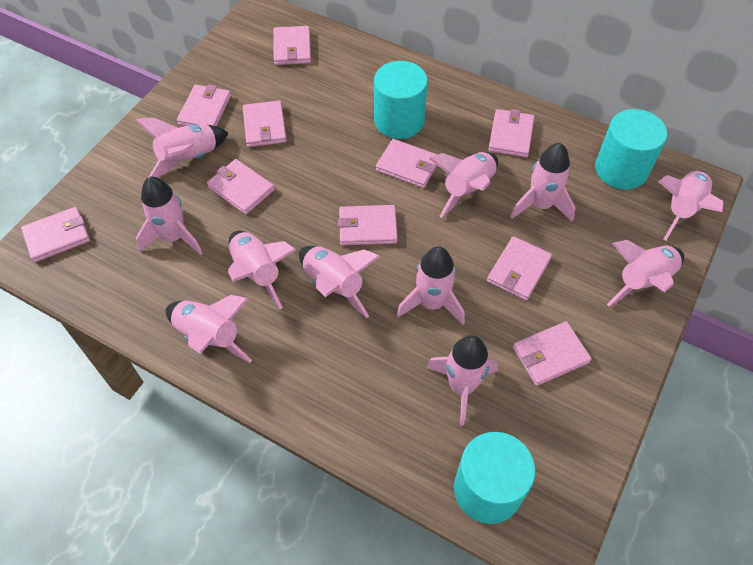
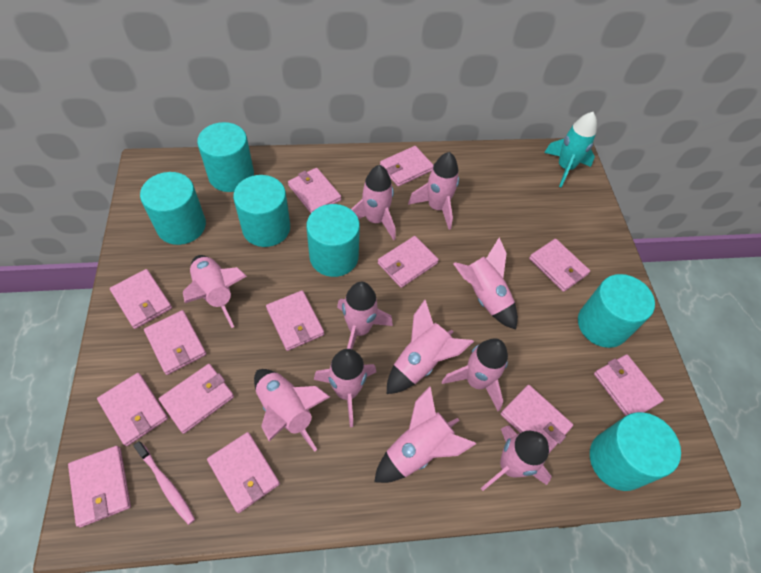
pink toothbrush: none = 0 -> [133,441,195,525] = 1
pink wallet: [21,207,90,262] [177,84,231,126] [207,159,274,215] [243,100,287,147] [274,26,311,65] [338,205,398,246] [376,139,437,188] [487,236,552,301] [488,109,534,158] [513,321,592,386] = 10 -> [68,446,131,527] [97,373,168,446] [110,269,172,329] [144,310,206,375] [159,364,234,434] [207,432,280,513] [266,290,324,351] [288,168,341,213] [378,236,439,288] [380,146,434,187] [501,385,573,453] [529,239,590,292] [594,355,664,416] = 13
turquoise cylinder: [374,61,428,139] [454,432,535,524] [595,109,667,190] = 3 -> [140,172,206,245] [197,122,254,192] [233,175,290,247] [306,204,360,277] [578,274,655,348] [590,412,681,491] = 6
turquoise rocket: none = 0 -> [544,112,597,187] = 1

